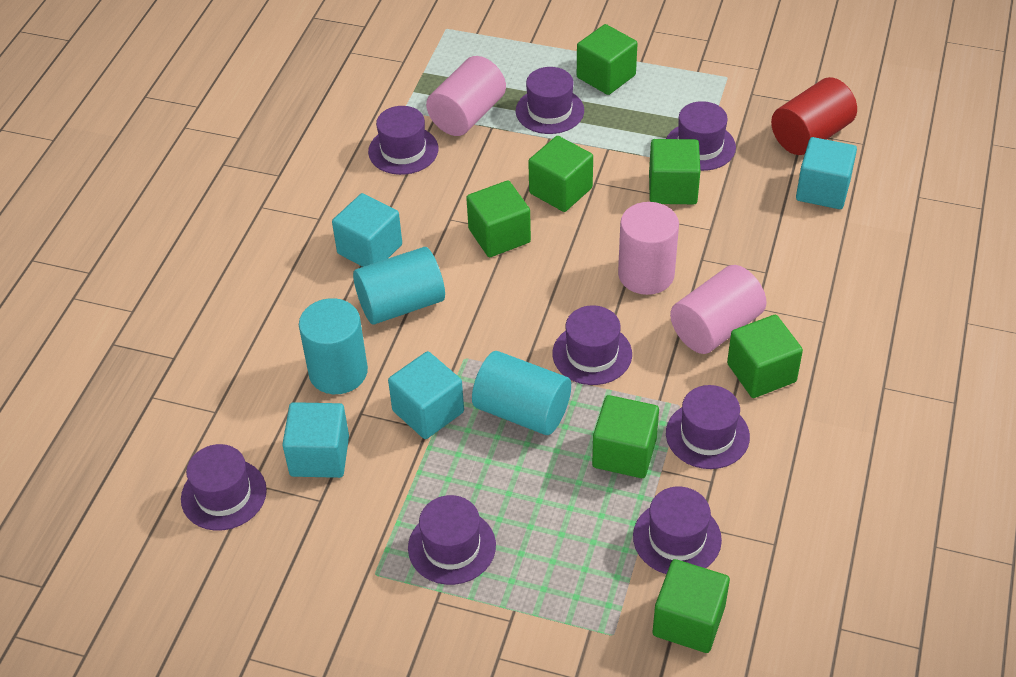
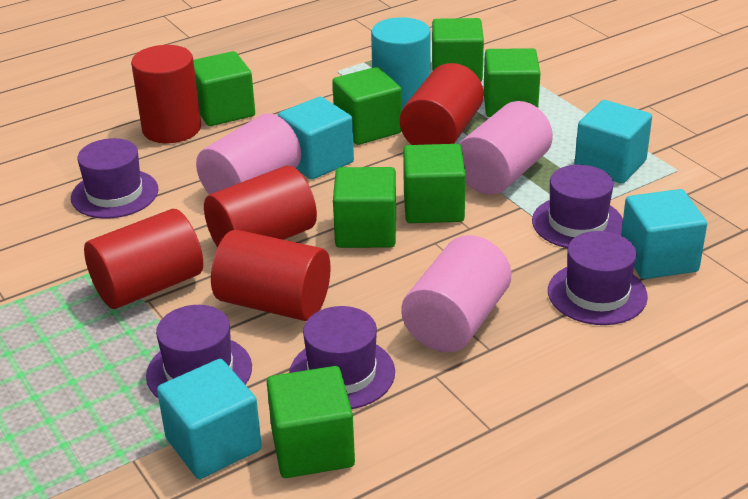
purple hat: [181,444,267,531] [368,106,439,175] [408,495,496,585] [516,67,584,134] [552,306,632,385] [633,487,722,574] [666,101,736,171] [666,385,750,469] = 8 -> [71,138,158,219] [146,305,252,399] [289,306,395,409] [532,165,623,248] [548,231,648,325] = 5
red cylinder: [771,77,857,155] = 1 -> [84,209,203,309] [131,45,201,143] [204,166,317,247] [211,230,331,321] [400,63,484,145] = 5
turquoise cylinder: [299,298,368,394] [353,247,445,325] [472,351,571,435] = 3 -> [371,17,431,109] = 1

